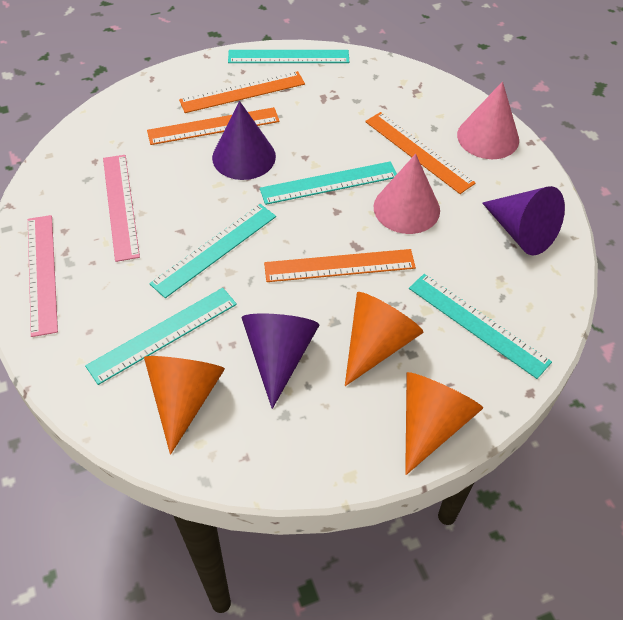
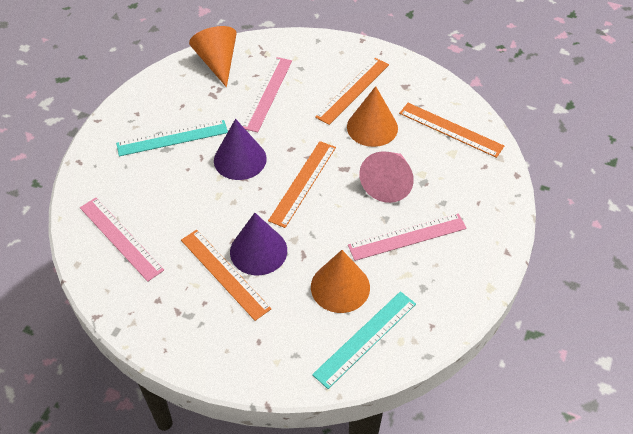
pink cone: [374,154,440,234] [457,81,519,159] = 2 -> [359,151,414,203] = 1
pink ruler: [28,215,58,337] [103,155,140,262] = 2 -> [80,198,164,282] [242,57,292,132] [348,214,467,261] = 3
purple cone: [212,101,276,180] [242,313,319,409] [482,186,565,255] = 3 -> [214,119,267,180] [230,213,287,275] = 2
turquoise ruler: [85,288,237,385] [149,204,276,298] [228,50,349,63] [260,161,397,205] [409,274,552,379] = 5 -> [116,120,228,156] [312,291,416,389] = 2

